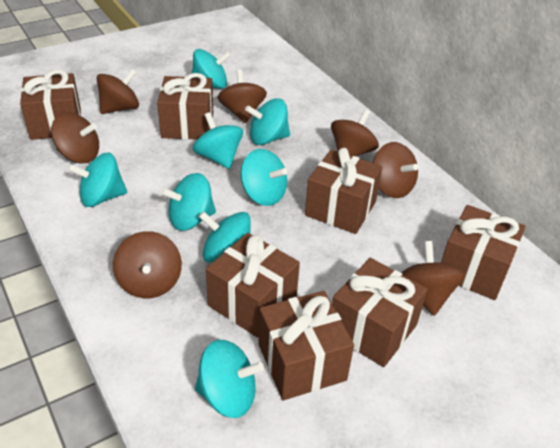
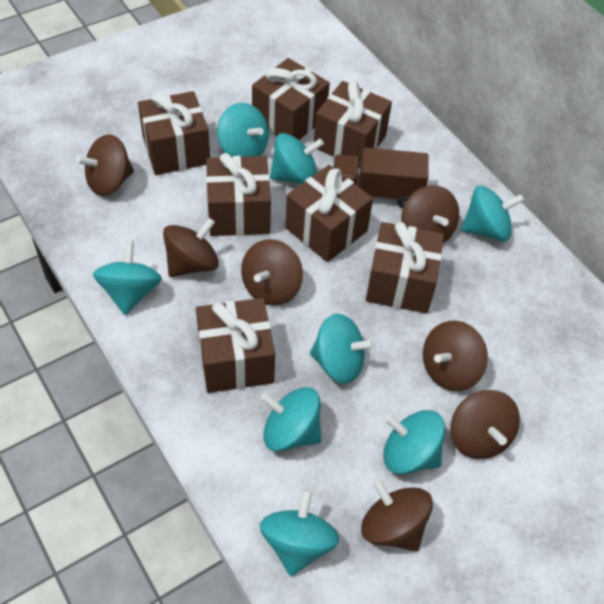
brown truck: none = 0 -> [333,147,429,208] = 1

